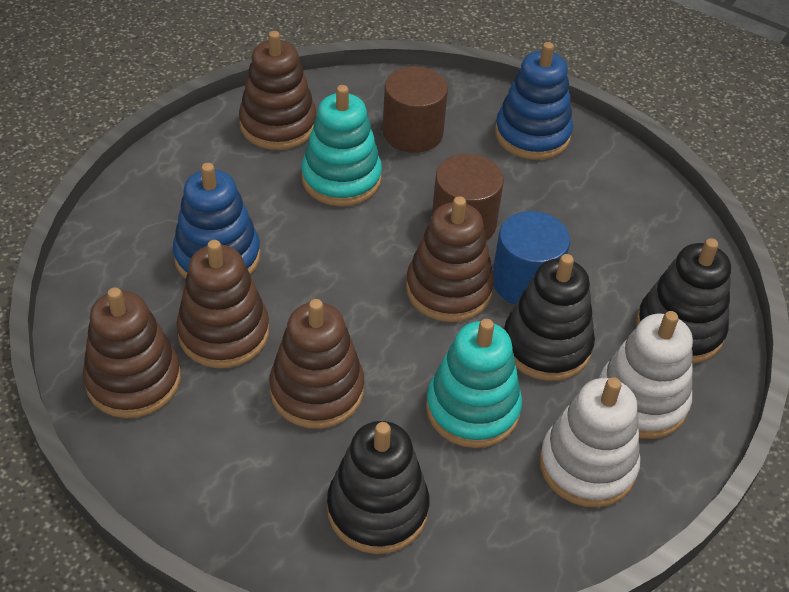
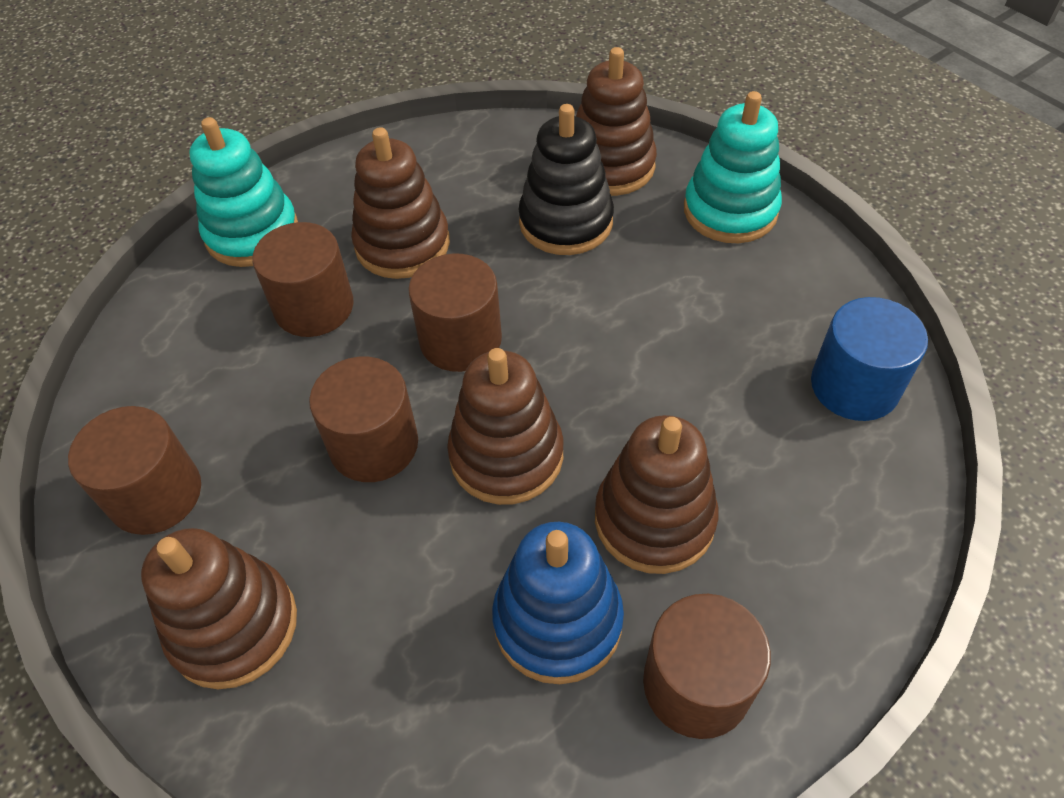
black stacking toy: [327,421,429,554] [504,254,595,381] [636,238,731,364] = 3 -> [518,104,614,255] = 1
blue stacking toy: [173,163,261,279] [495,42,573,160] = 2 -> [492,522,624,684] = 1
brown cylinder: [383,66,448,153] [432,154,504,241] = 2 -> [68,406,201,535] [252,222,354,337] [309,357,418,482] [408,253,502,372] [643,594,771,739] = 5
white stacking toy: [539,377,640,507] [599,311,693,439] = 2 -> none = 0

